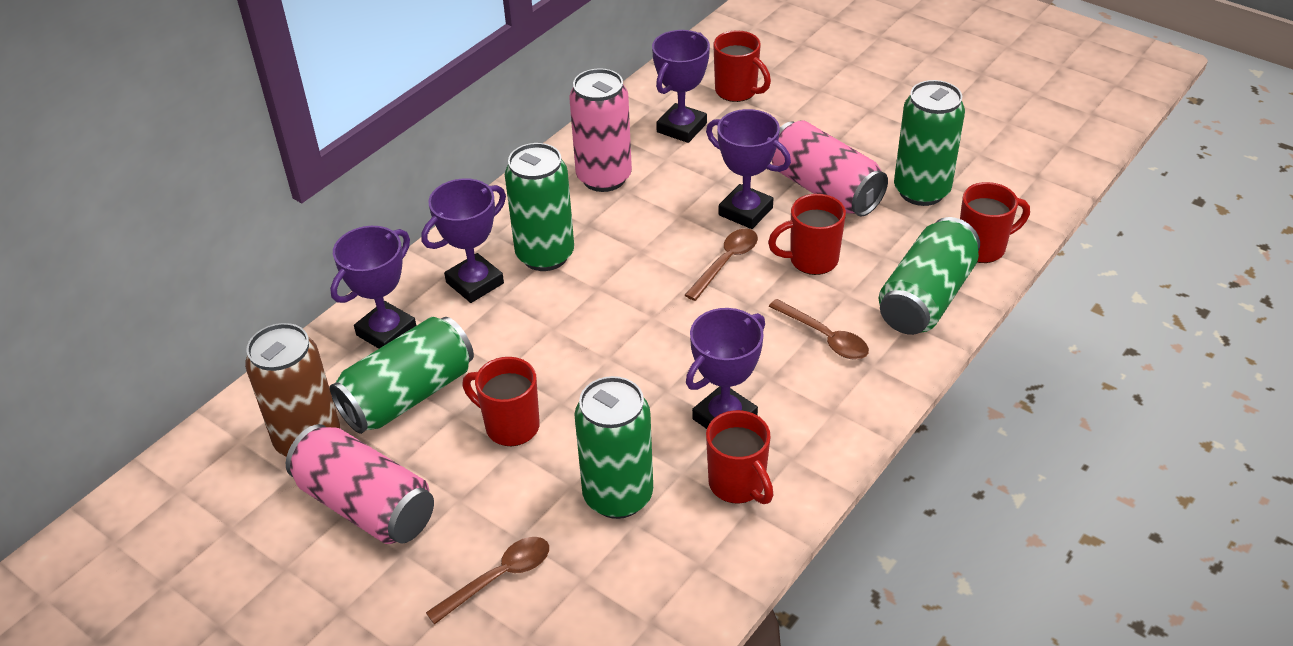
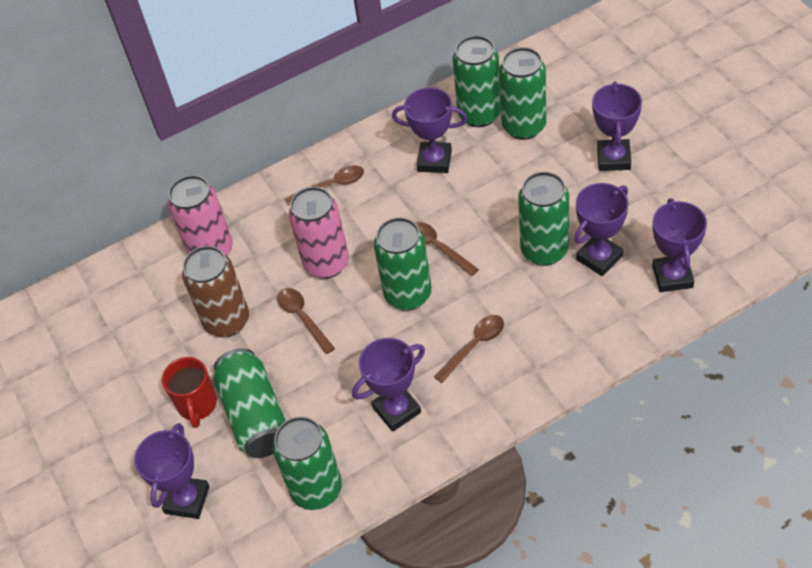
brown spoon: [426,537,549,625] [685,229,758,301] [769,299,869,360] = 3 -> [277,288,335,354] [284,165,364,205] [415,222,479,276] [434,315,504,383] = 4
green can: [329,317,474,434] [505,143,574,271] [574,376,653,519] [879,217,980,335] [894,80,965,206] = 5 -> [214,348,285,458] [273,416,342,510] [374,217,432,311] [453,36,501,127] [499,47,546,140] [518,172,569,266] = 6
pink can: [286,424,434,544] [569,68,632,192] [772,120,888,217] = 3 -> [168,175,233,256] [289,187,349,279] = 2
purple trophy: [330,226,416,349] [421,178,506,303] [652,30,710,143] [686,308,765,429] [706,109,791,229] = 5 -> [134,423,209,519] [352,338,425,432] [392,87,467,173] [574,183,629,276] [592,82,642,171] [652,198,707,292] = 6
red mug: [462,357,540,446] [706,410,774,504] [713,30,771,102] [768,194,846,275] [960,182,1030,263] = 5 -> [162,357,217,428] = 1

